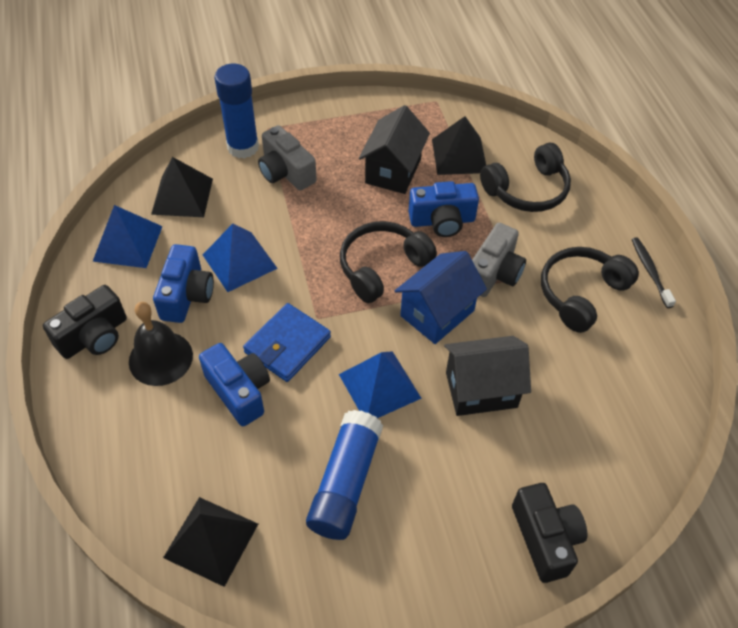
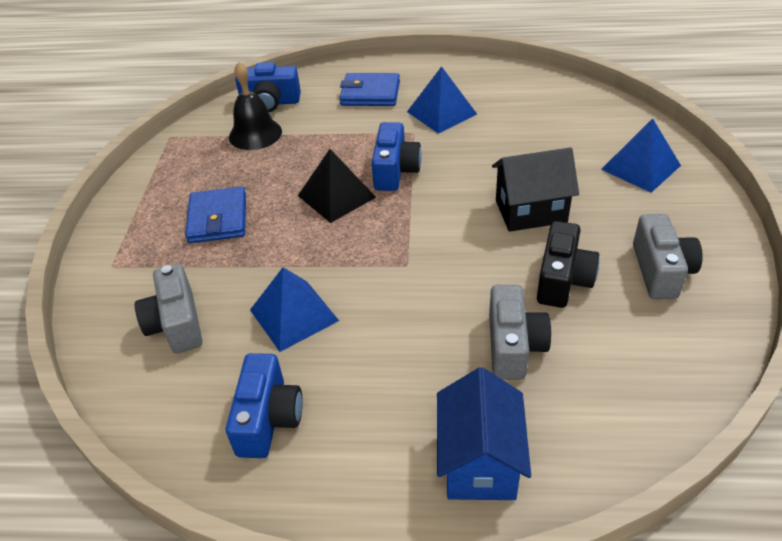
black camera: [43,285,127,359] [512,483,588,583] = 2 -> [537,221,599,308] = 1
black headphones: [340,221,437,303] [480,143,571,212] [541,247,639,333] = 3 -> none = 0
black house: [359,105,430,194] [444,336,531,416] = 2 -> [492,147,579,232] = 1
black pyramid: [151,157,213,217] [163,497,258,587] [432,116,486,175] = 3 -> [298,149,376,223] = 1
black toothbrush: [631,237,676,308] = 1 -> none = 0
blue glue stick: [215,64,259,159] [306,410,383,540] = 2 -> none = 0
blue wallet: [243,303,331,382] = 1 -> [185,186,246,243] [340,73,400,106] = 2
grey camera: [258,125,317,191] [472,223,526,297] = 2 -> [135,264,202,353] [489,285,551,380] [633,214,703,299] = 3

